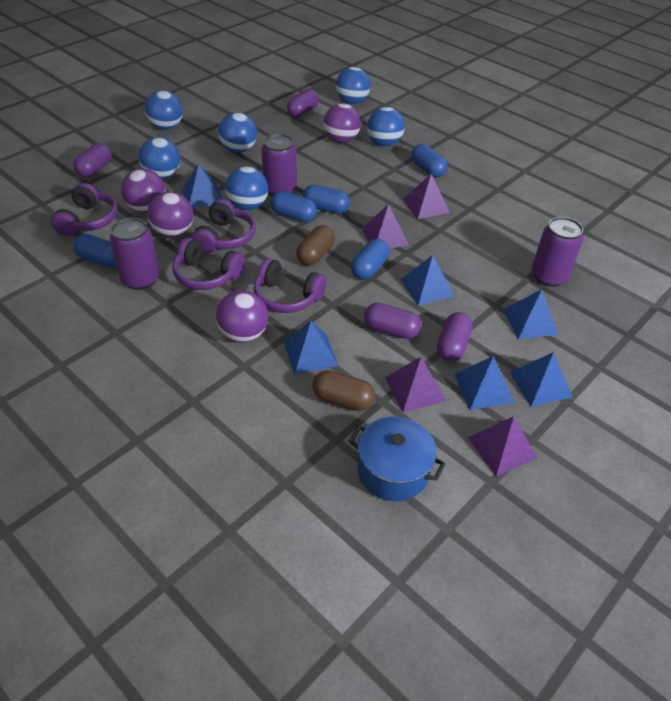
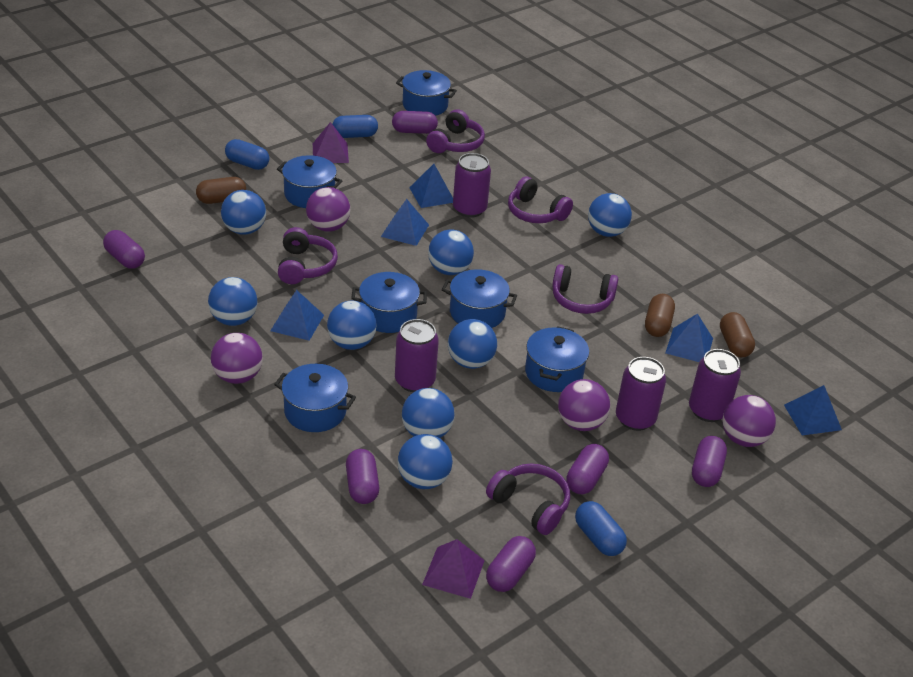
blue ball: [138,137,181,179] [144,90,183,130] [218,112,257,153] [225,166,268,210] [336,67,370,104] [367,107,405,146] = 6 -> [208,277,258,326] [221,190,266,235] [327,301,377,350] [397,434,453,489] [402,388,455,438] [428,229,474,275] [448,319,497,369] [588,193,632,237] = 8
blue capsule: [74,234,117,268] [271,191,317,222] [303,185,350,214] [351,239,389,280] [411,144,448,177] = 5 -> [225,139,269,170] [332,115,378,138] [575,501,627,556] = 3
blue pot: [349,417,446,501] = 1 -> [274,364,356,432] [277,155,342,208] [351,272,427,333] [396,70,457,116] [442,269,517,328] [525,326,589,392] = 6
blue pyramid: [182,164,222,208] [284,321,339,375] [400,255,455,306] [454,356,514,410] [503,289,559,339] [510,352,573,407] = 6 -> [270,290,324,341] [381,199,429,246] [409,164,453,208] [666,313,713,362] [784,385,842,435] = 5
brown capsule: [296,225,335,266] [312,370,375,411] = 2 -> [196,177,246,204] [645,294,675,337] [720,312,755,357] = 3
purple can: [110,218,160,290] [261,134,297,196] [532,217,583,287] = 3 -> [395,319,439,392] [453,153,491,218] [616,357,666,431] [689,349,741,422] = 4
purple capsule: [73,143,112,178] [287,89,319,118] [364,303,421,339] [437,312,473,361] = 4 -> [103,230,145,269] [346,449,379,504] [392,111,438,134] [486,536,536,592] [566,444,609,494] [692,436,727,487] = 6
purple headphones: [51,183,118,236] [172,237,245,290] [191,199,256,253] [253,258,327,313] = 4 -> [278,227,338,284] [426,109,485,153] [486,464,570,535] [508,176,573,223] [552,264,618,314] = 5
purple pyramid: [361,204,409,249] [385,357,446,412] [403,174,450,219] [468,416,537,476] = 4 -> [313,122,349,163] [422,539,485,599] = 2

